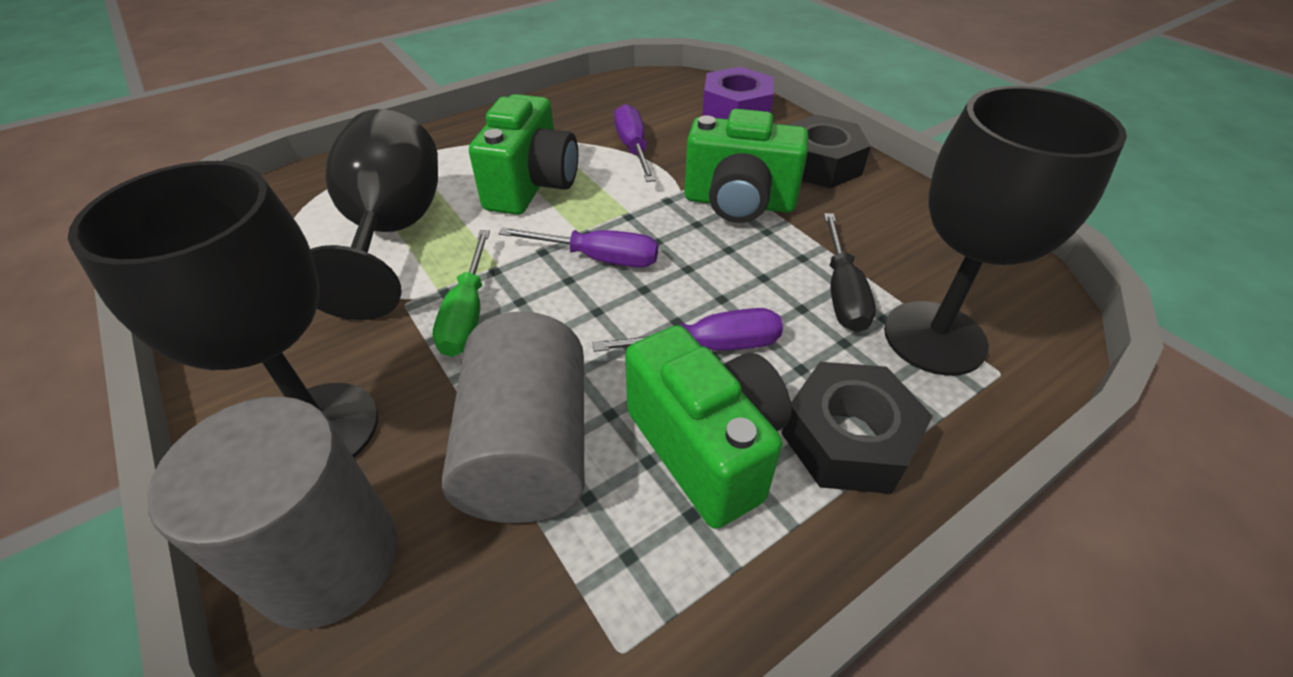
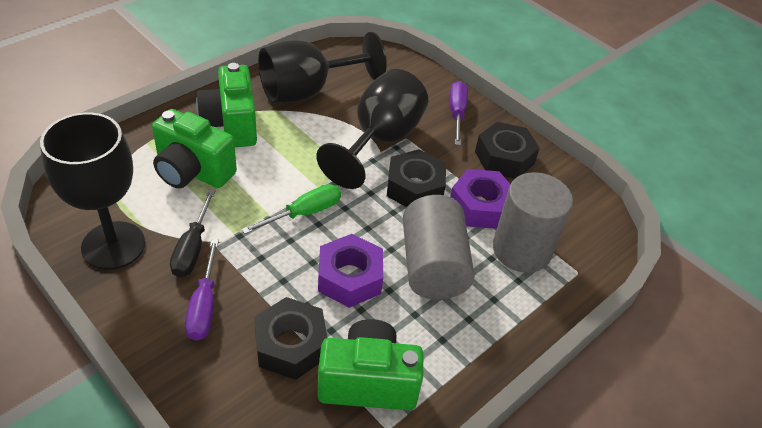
black nut: [782,362,933,494] [788,114,871,188] = 2 -> [254,297,328,380] [387,149,446,207] [475,122,540,178] = 3
purple nut: [703,67,774,119] = 1 -> [318,234,383,308] [450,169,510,229] = 2
purple screwdriver: [498,227,658,268] [592,308,783,352] [614,104,655,182] = 3 -> [185,239,219,341] [450,81,468,145] = 2

